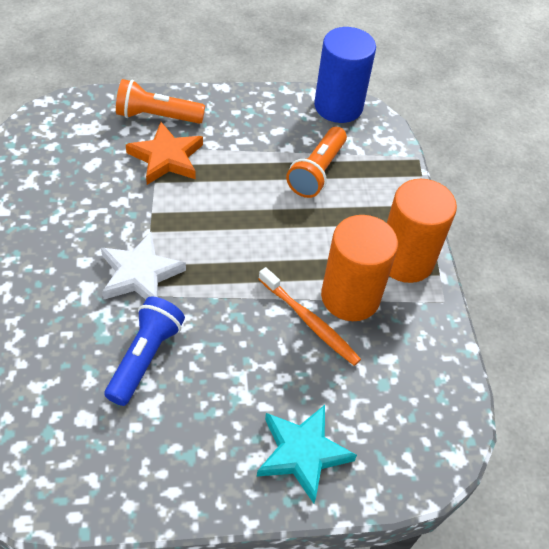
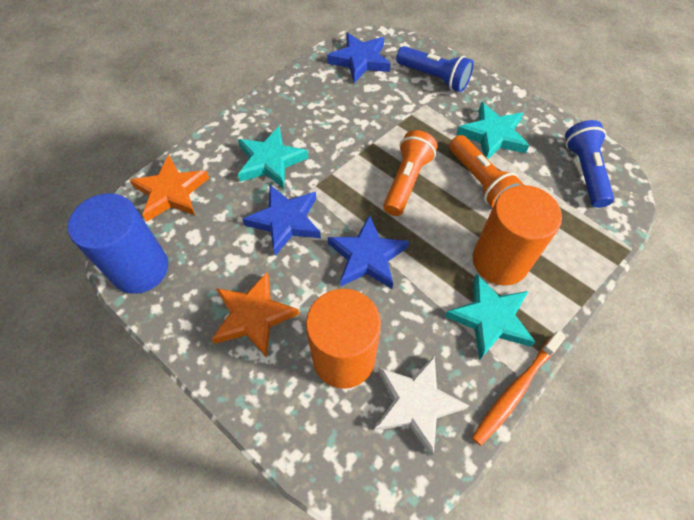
blue flashlight: [104,297,185,406] = 1 -> [396,46,474,92] [565,120,614,208] = 2
blue star: none = 0 -> [243,185,321,256] [327,33,391,83] [328,215,409,289] = 3
orange star: [126,122,203,185] = 1 -> [130,155,209,222] [212,272,299,358] = 2
turquoise star: [257,405,357,504] = 1 -> [238,126,308,189] [445,274,535,360] [456,102,529,159] = 3

